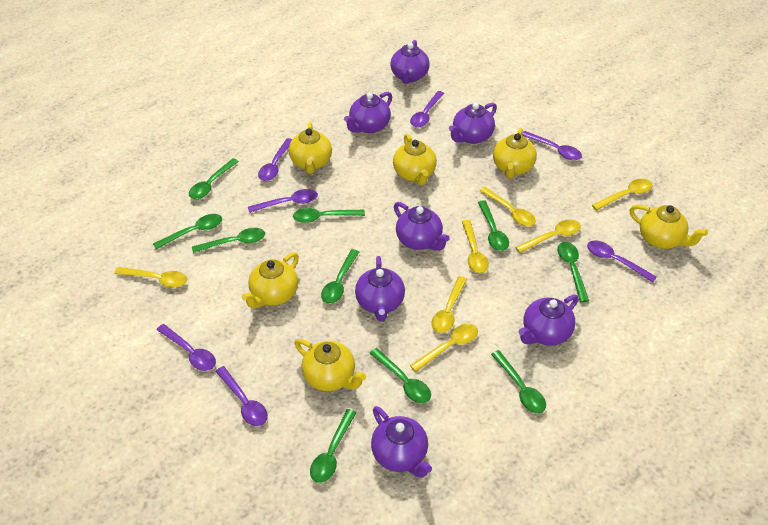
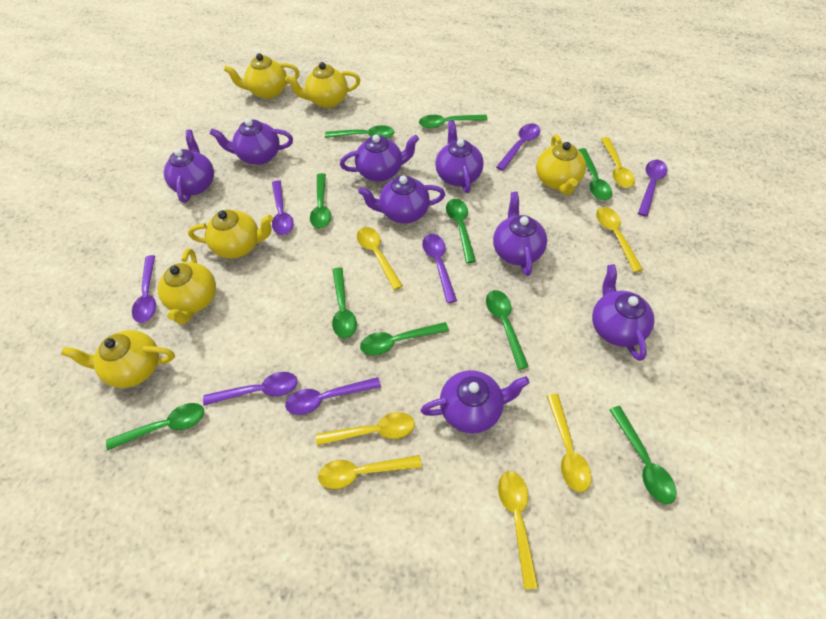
purple teapot: [344,92,392,133] [355,256,405,321] [371,406,432,478] [390,40,430,84] [394,202,450,251] [449,103,497,144] [519,295,579,346] = 7 -> [164,130,214,203] [210,118,293,165] [340,134,419,182] [358,175,445,223] [421,370,530,434] [435,120,484,193] [493,192,547,276] [592,264,655,361] = 8

